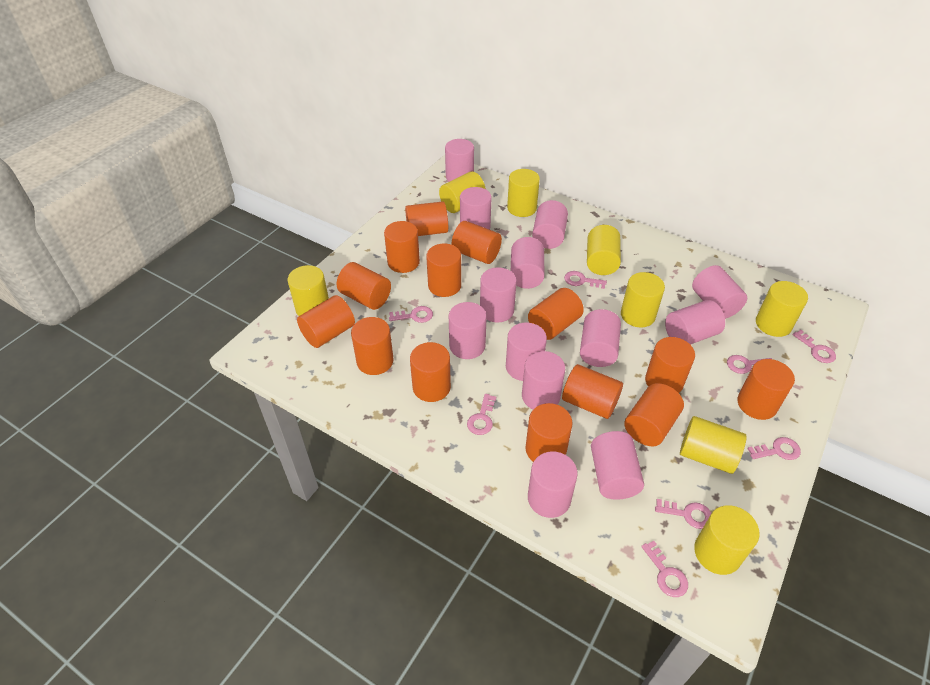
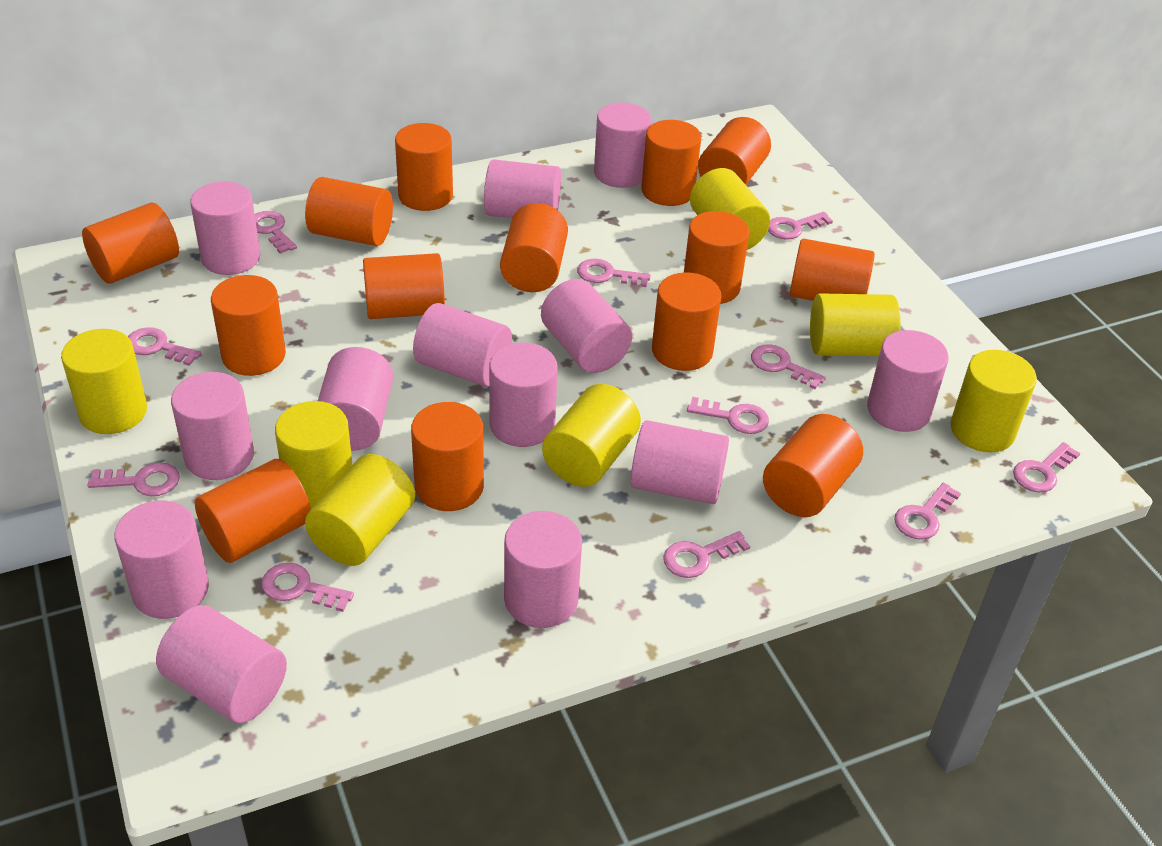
pink key: [389,306,433,323] [467,394,496,435] [564,271,607,289] [641,540,688,597] [655,499,711,529] [727,355,772,374] [747,437,801,460] [792,330,836,363] = 8 -> [88,462,180,496] [128,327,201,366] [255,211,297,254] [261,563,354,612] [577,259,651,287] [663,531,750,578] [687,397,769,434] [751,344,826,389] [768,212,833,240] [894,482,961,540] [1013,442,1080,492] = 11
yellow cylinder: [288,265,329,316] [439,171,486,213] [507,169,540,217] [587,225,621,275] [621,272,665,328] [680,416,747,474] [694,505,760,575] [756,281,808,337] = 8 -> [61,329,147,434] [275,401,353,509] [305,454,415,566] [542,384,641,487] [690,168,770,250] [810,293,901,356] [951,350,1037,452] = 7

